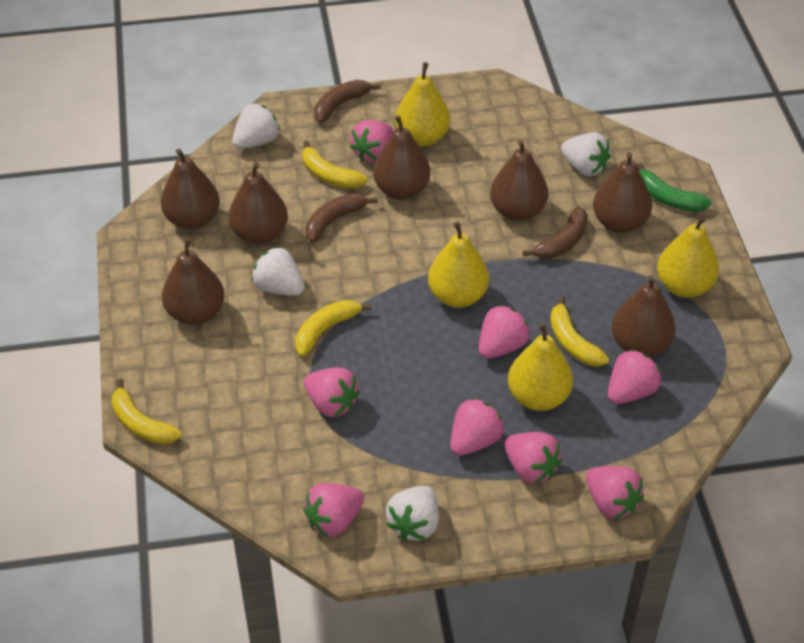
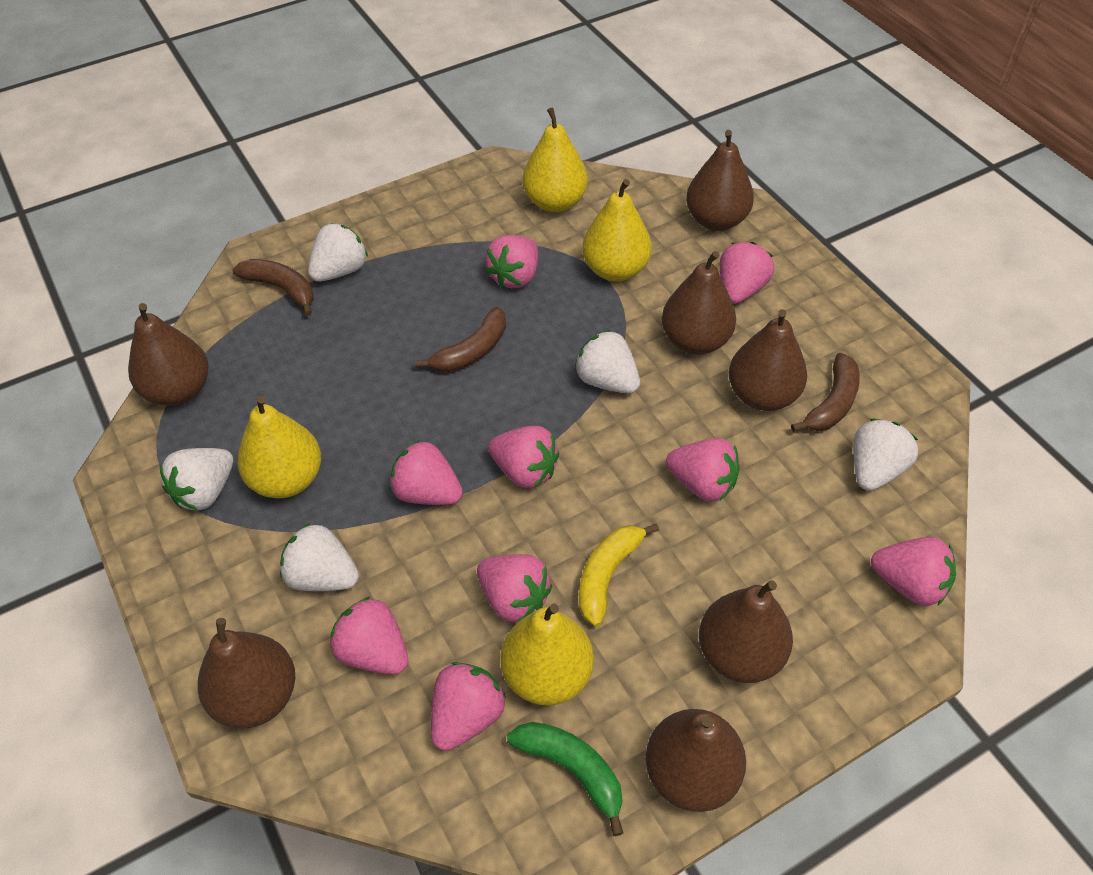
pink strawberry: [303,483,364,537] [304,367,360,417] [350,120,393,163] [450,398,504,456] [479,305,530,359] [504,432,562,484] [586,466,644,519] [608,349,661,404] = 8 -> [330,596,408,675] [389,440,463,505] [431,662,506,751] [477,554,552,622] [485,235,538,289] [488,426,559,488] [666,438,740,502] [720,242,774,304] [871,537,956,606] = 9
white strawberry: [232,103,280,149] [252,247,305,296] [386,486,439,541] [561,132,611,176] = 4 -> [160,448,233,510] [280,523,359,591] [308,223,368,282] [575,330,640,393] [854,419,918,491] = 5
yellow banana: [111,379,182,444] [295,300,372,357] [302,140,368,188] [550,296,609,367] = 4 -> [579,523,659,627] = 1

